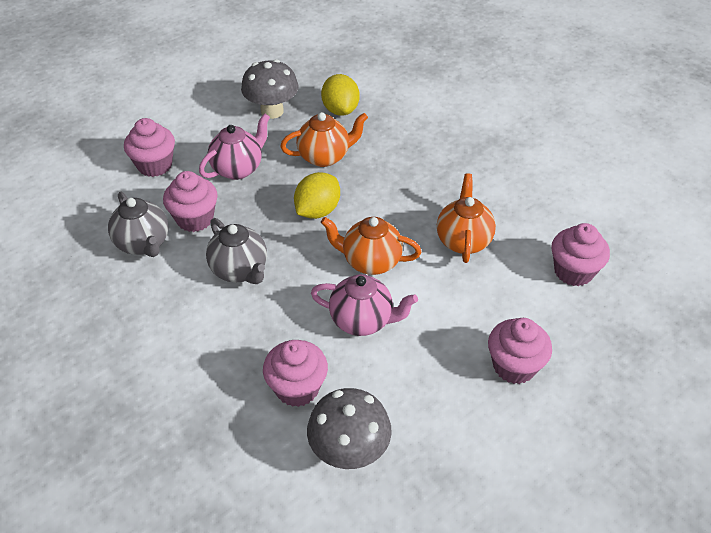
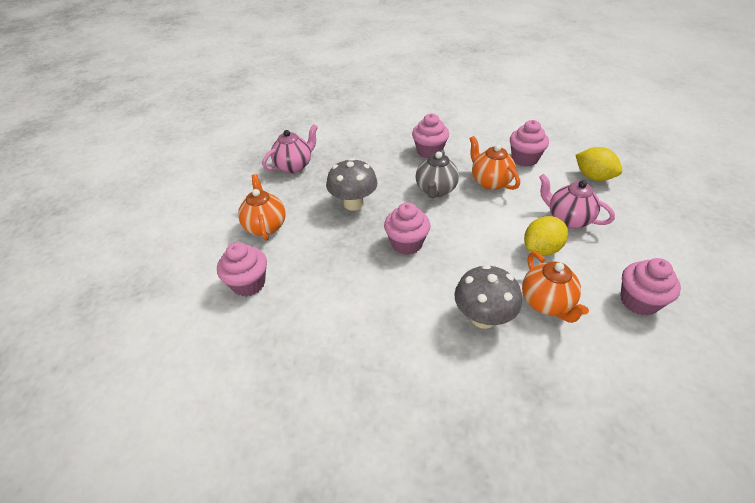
grey teapot: [108,192,169,257] [206,218,267,284] = 2 -> [416,150,459,199] = 1

